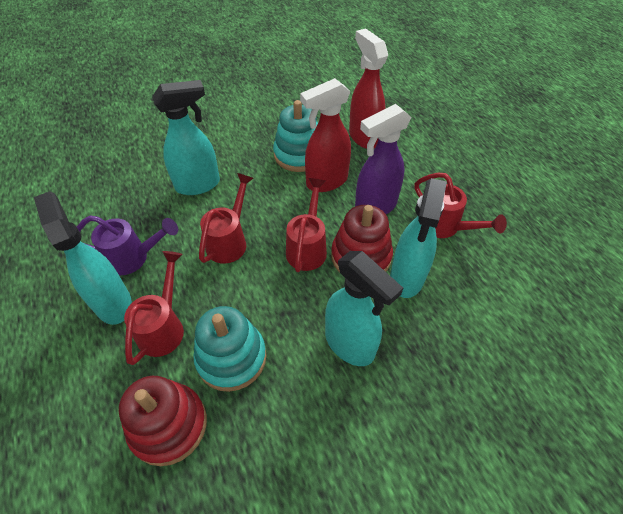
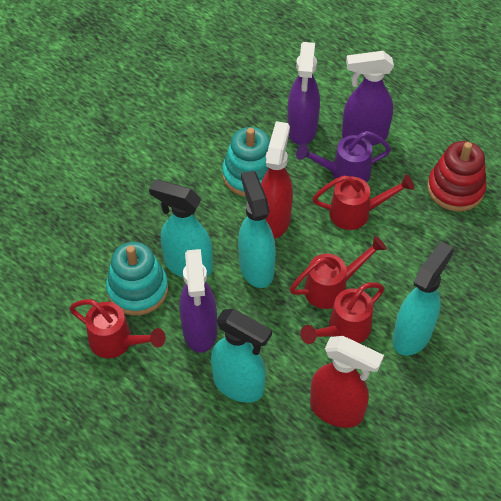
purple spray bottle: [355,104,412,214] = 1 -> [180,249,217,353] [287,42,320,145] [342,51,394,146] = 3
red stacking toy: [119,376,207,466] [331,205,393,273] = 2 -> [427,141,486,212] = 1

